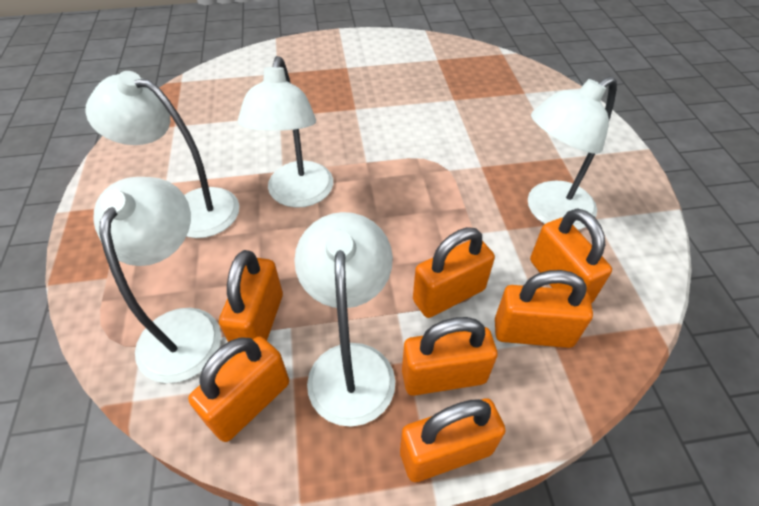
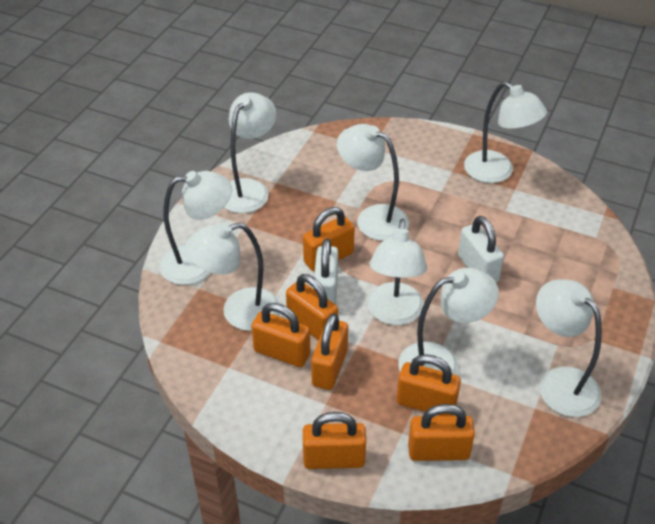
white lamp: [86,71,239,238] [93,177,221,383] [238,56,333,208] [294,212,395,427] [528,76,617,230] = 5 -> [159,171,232,285] [185,222,279,331] [224,92,276,213] [337,124,409,241] [368,219,427,325] [398,268,499,375] [464,81,547,183] [536,279,602,417] = 8
white padlock: none = 0 -> [314,238,338,304] [458,216,504,283] = 2

